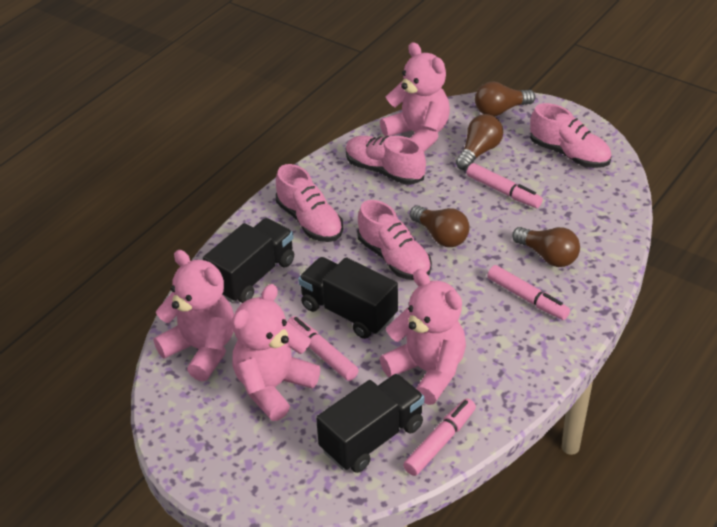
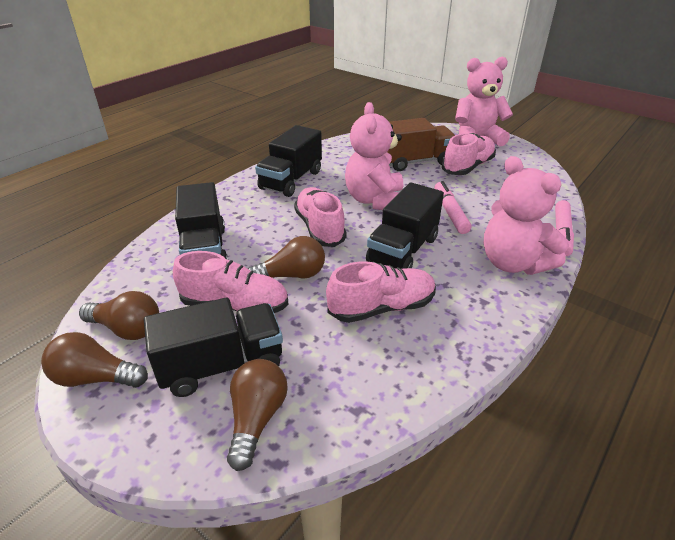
black truck: [203,218,294,303] [298,257,398,339] [316,374,424,473] = 3 -> [144,298,283,397] [175,182,228,260] [255,125,322,197] [366,182,444,269] = 4
brown truck: none = 0 -> [387,118,455,171] = 1
pink marker: [288,316,359,381] [403,398,476,476] [466,163,543,208] [487,265,570,320] = 4 -> [434,181,471,234] [555,200,574,256] = 2
pink teddy bear: [154,250,234,381] [232,284,320,421] [380,42,450,152] [380,269,466,405] = 4 -> [345,102,403,210] [455,57,513,146] [484,156,569,275] = 3

